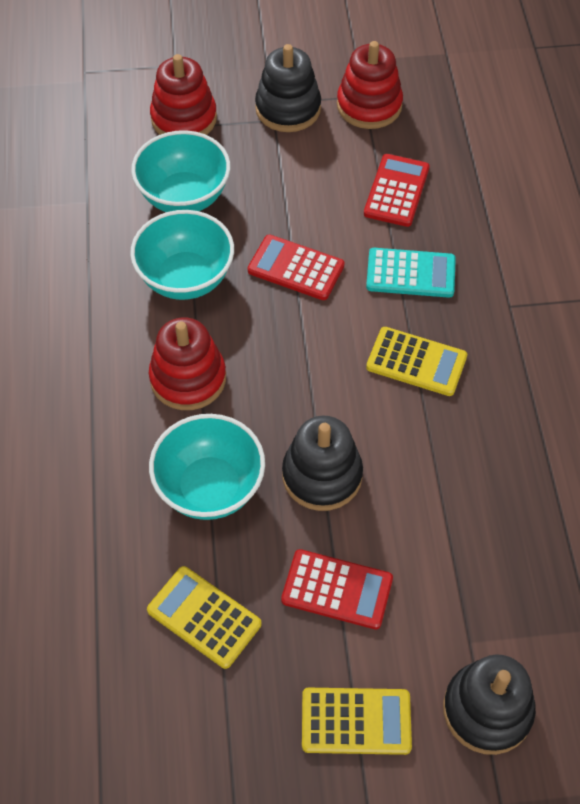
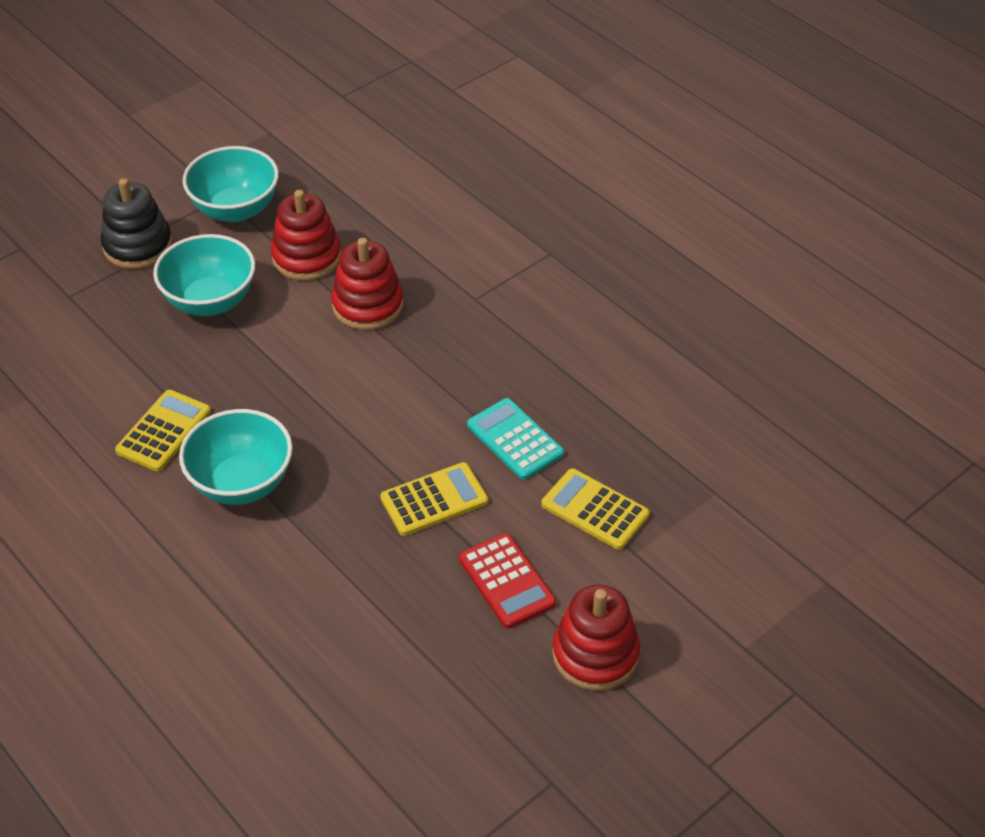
black stacking toy: [255,44,321,132] [282,416,363,511] [443,654,536,755] = 3 -> [100,178,173,269] = 1
red calculator: [248,235,344,300] [281,549,393,630] [364,154,430,227] = 3 -> [459,533,556,629] = 1

